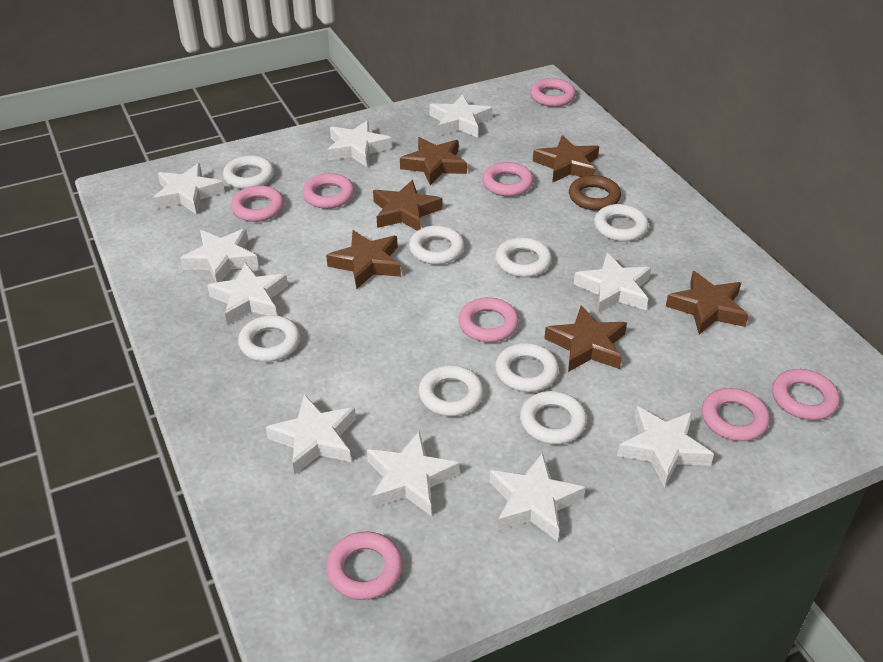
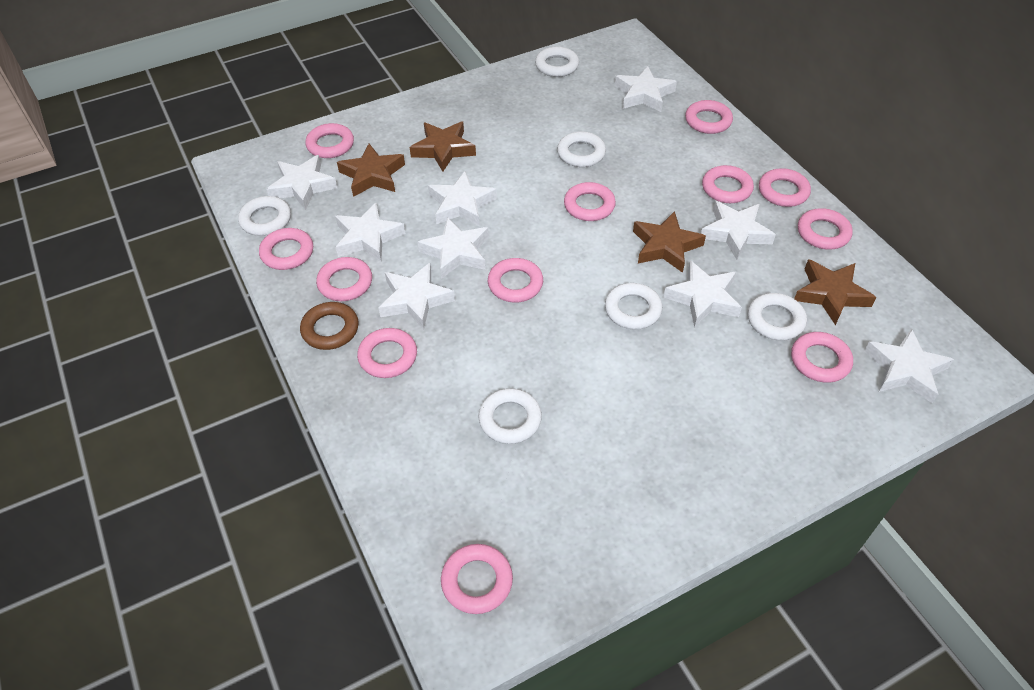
brown star: [326,230,401,289] [373,180,442,231] [400,137,467,185] [533,135,599,183] [544,305,627,372] [666,271,749,335] = 6 -> [337,144,405,197] [410,121,476,172] [633,211,706,273] [794,259,876,325] = 4
pink ring: [231,186,284,222] [302,173,354,209] [326,531,403,600] [459,297,519,342] [482,162,533,196] [530,78,576,107] [702,388,770,441] [772,369,840,420] = 8 -> [259,228,313,270] [305,123,354,158] [316,257,372,301] [357,328,417,378] [441,544,513,614] [488,258,543,303] [564,182,616,221] [685,100,733,134] [702,165,754,203] [759,168,811,207] [791,332,853,383] [798,208,853,250] = 12
white ring: [223,155,274,189] [238,315,300,362] [409,225,464,265] [419,365,484,416] [495,237,552,277] [495,343,559,392] [520,391,587,445] [594,204,649,242] = 8 -> [238,196,291,236] [479,388,542,444] [535,46,579,77] [557,132,606,167] [605,283,662,330] [748,293,807,341] = 6
white star: [153,163,225,215] [180,229,259,283] [207,263,288,325] [266,394,356,475] [327,120,392,167] [367,431,459,516] [430,94,492,137] [489,452,586,541] [574,253,651,313] [617,406,714,487] = 10 -> [266,155,337,210] [335,203,405,262] [379,263,455,329] [417,217,489,279] [428,171,497,227] [615,66,677,112] [664,260,742,328] [701,201,776,260] [864,328,954,403] = 9

